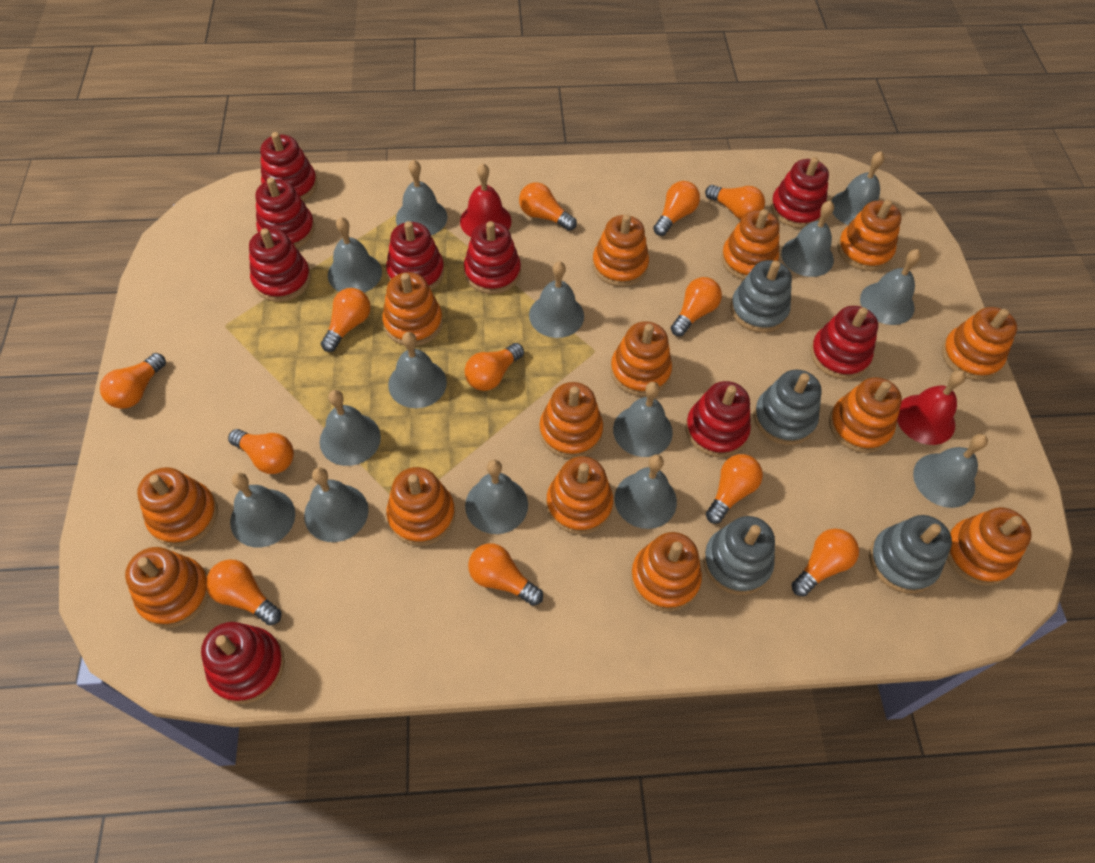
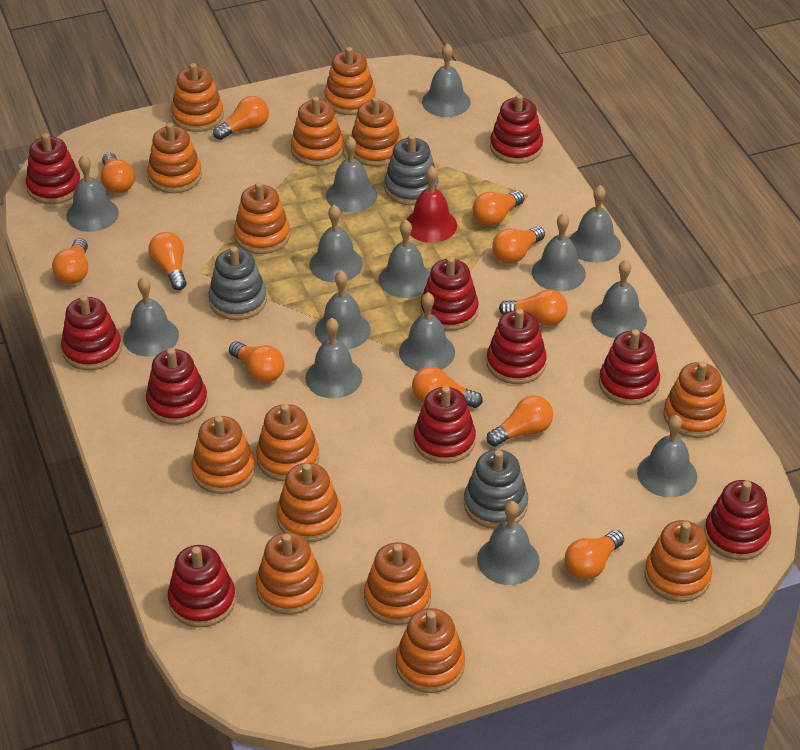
grey stacking toy: [703,516,775,595] [730,260,792,333] [754,370,822,445] [869,515,952,593] = 4 -> [208,246,267,320] [384,134,438,205] [464,450,528,529] = 3
orange light bulb: [100,353,166,409] [206,560,282,625] [228,429,294,474] [321,288,371,352] [465,343,524,391] [468,543,543,606] [519,182,577,231] [653,181,700,236] [671,277,722,336] [705,185,765,219] [706,454,763,524] [791,528,859,596] = 12 -> [52,238,88,284] [101,153,135,194] [148,232,187,290] [213,96,269,140] [229,341,285,383] [412,367,483,408] [472,190,524,226] [487,395,553,447] [492,226,545,264] [499,289,568,326] [565,530,624,580] = 11
red bell: [460,163,512,237] [897,370,966,445] = 2 -> [406,166,457,243] = 1
red stacking toy: [201,622,285,704] [249,228,311,302] [255,177,315,248] [260,132,318,201] [386,221,444,290] [464,221,521,294] [685,381,751,457] [770,157,829,228] [810,306,878,379] = 9 -> [26,133,81,204] [61,295,122,370] [146,348,208,425] [168,545,236,627] [414,386,476,464] [420,256,479,331] [487,309,547,384] [490,94,543,164] [599,329,660,405] [704,480,771,560] = 10

